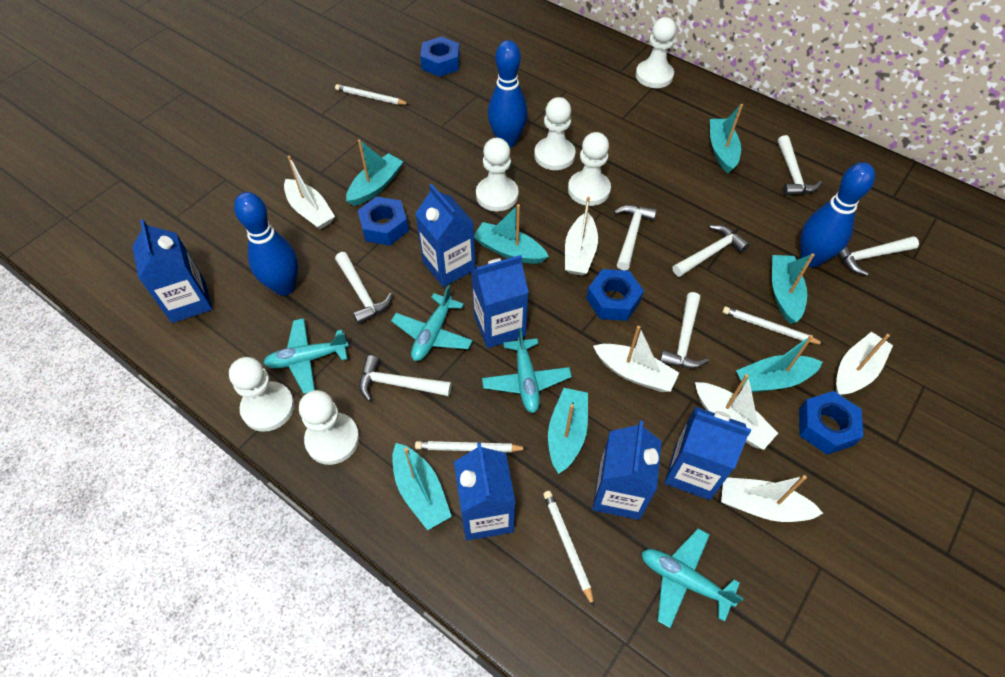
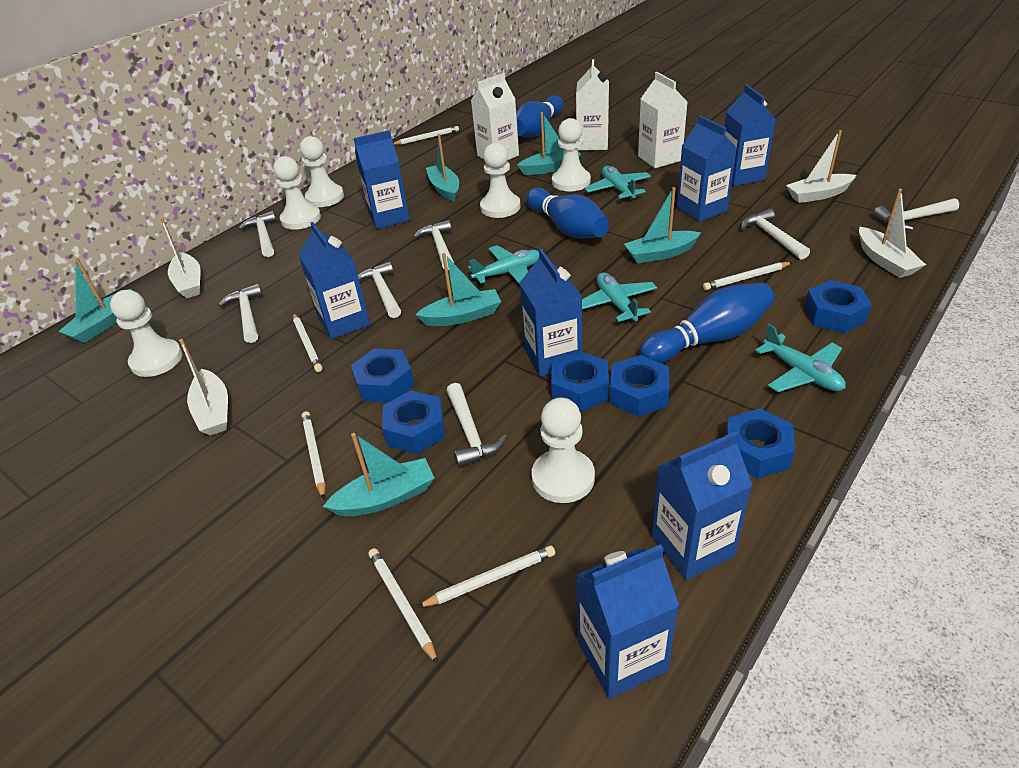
blue carton: [132,219,212,323] [415,184,476,287] [454,443,516,541] [471,255,529,348] [593,421,662,520] [665,407,751,500] = 6 -> [299,222,370,339] [354,130,410,229] [520,249,582,377] [576,544,679,699] [652,431,753,580] [677,115,737,222] [724,84,776,186] = 7
blue nut: [358,196,409,246] [420,36,460,77] [586,269,644,321] [799,391,863,455] = 4 -> [351,349,414,402] [382,390,445,454] [551,351,609,412] [610,355,669,417] [725,409,795,479] [804,280,872,333] = 6
turquoise boat: [346,139,404,206] [392,443,452,530] [474,204,549,264] [548,388,588,474] [710,104,743,173] [736,335,823,392] [772,253,815,324] = 7 -> [58,258,132,343] [323,433,434,517] [415,253,501,326] [426,134,459,202] [517,112,581,175] [624,187,701,263] = 6
white boat: [284,156,335,230] [565,197,598,275] [593,326,679,392] [695,374,778,450] [721,475,823,522] [836,332,893,395] = 6 -> [160,218,200,298] [179,339,228,436] [786,130,856,203] [859,189,926,278] = 4
white carton: none = 0 -> [471,73,519,160] [576,59,609,151] [638,72,687,168] = 3
white pencil: [335,84,409,105] [415,441,528,452] [543,491,594,607] [723,306,825,345] = 4 -> [293,313,323,372] [302,411,326,499] [368,548,438,664] [393,126,459,145] [417,545,555,608] [703,262,793,290] = 6

